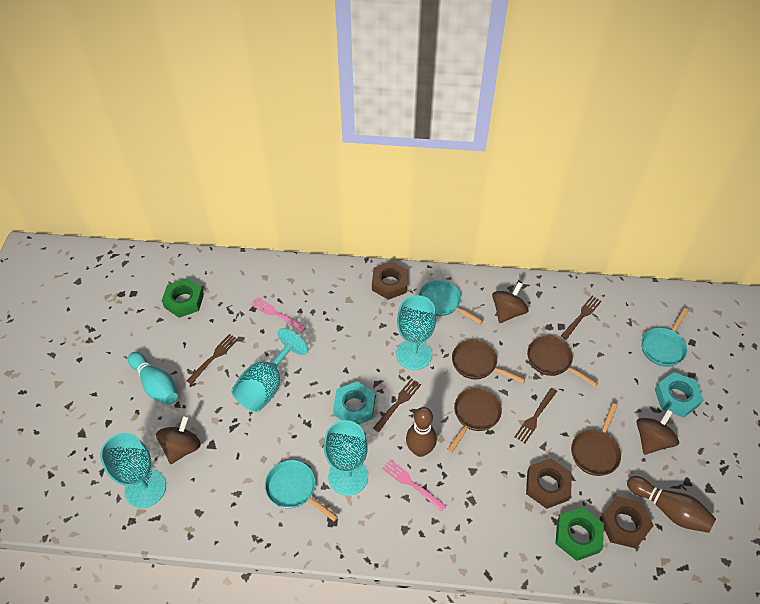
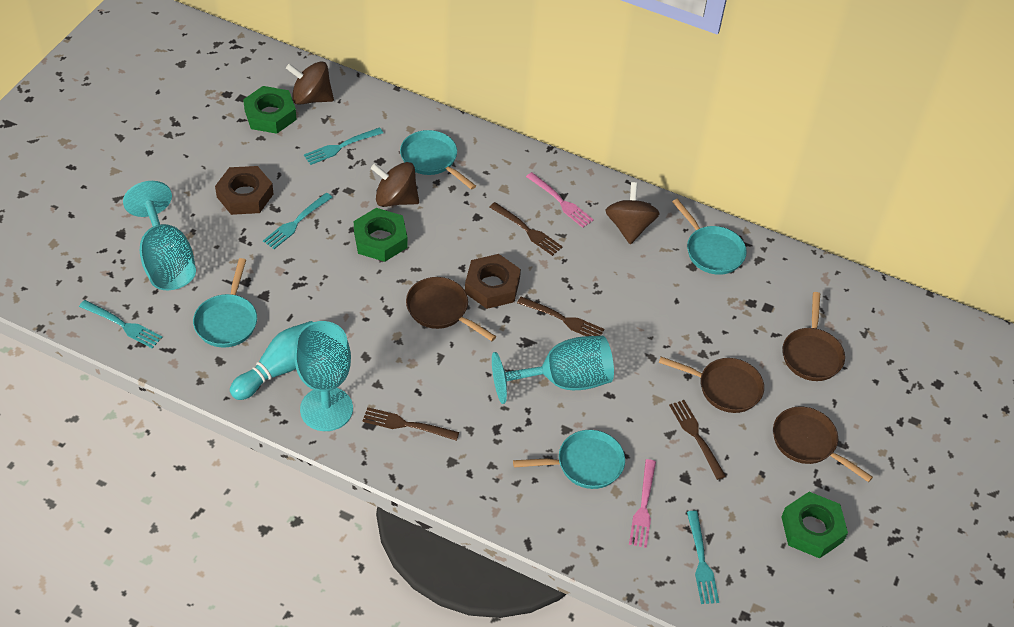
brown bowling pin: [406,407,437,457] [627,476,716,533] = 2 -> none = 0
brown nut: [372,261,408,300] [526,458,572,509] [599,496,654,548] = 3 -> [215,166,273,215] [465,254,521,309] = 2
green nut: [162,278,204,318] [555,507,604,561] = 2 -> [243,86,297,134] [354,208,407,262] [781,492,848,558] = 3
turquoise fork: none = 0 -> [79,300,162,348] [263,193,333,249] [304,127,383,165] [687,511,719,604] = 4
turquoise goblet: [100,433,166,508] [231,328,308,412] [324,420,368,496] [396,295,436,370] = 4 -> [123,181,196,290] [294,321,353,431] [492,336,614,404] = 3
turquoise nut: [333,381,375,425] [655,372,704,418] = 2 -> none = 0
turquoise pan: [265,460,338,521] [419,280,483,324] [641,308,688,367] = 3 -> [193,258,257,348] [400,130,476,190] [513,430,625,489] [672,199,747,275] = 4

